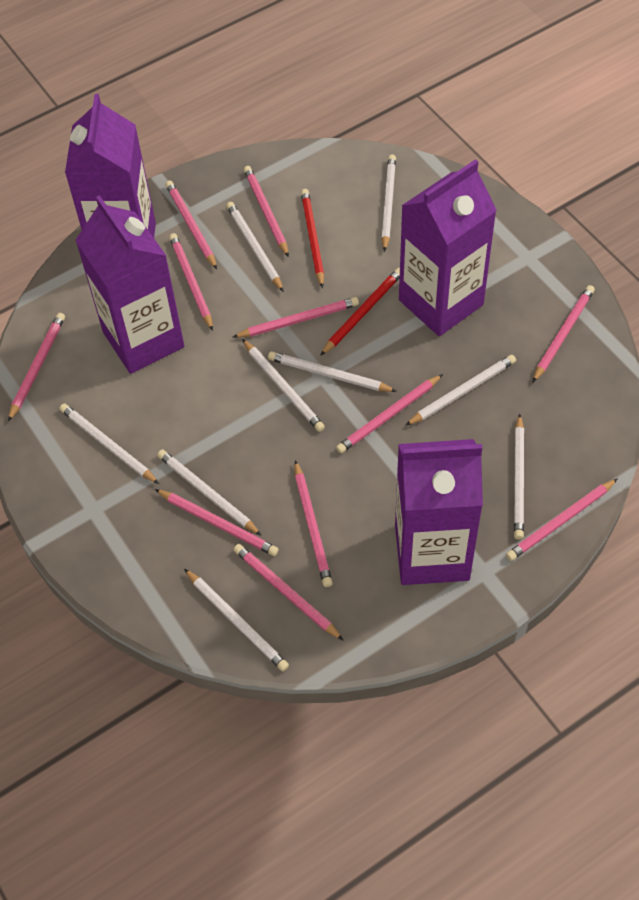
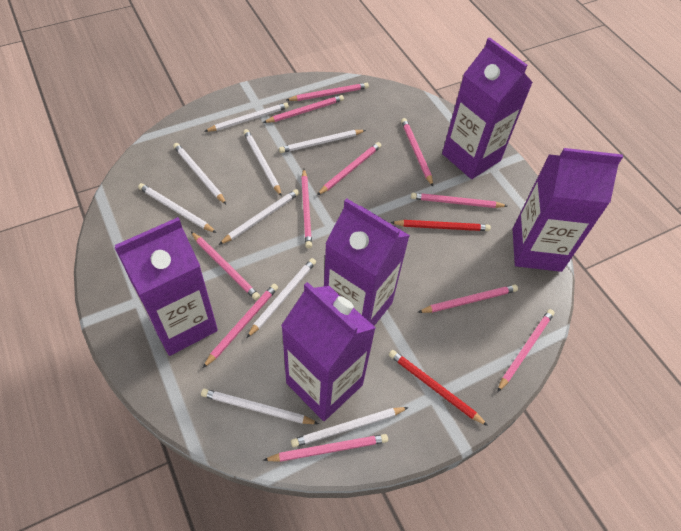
purple carton: [65,94,156,238] [75,195,184,374] [395,439,483,585] [399,159,497,336] = 4 -> [115,217,218,356] [281,282,376,421] [324,198,410,326] [442,37,533,179] [513,148,623,272] = 5

